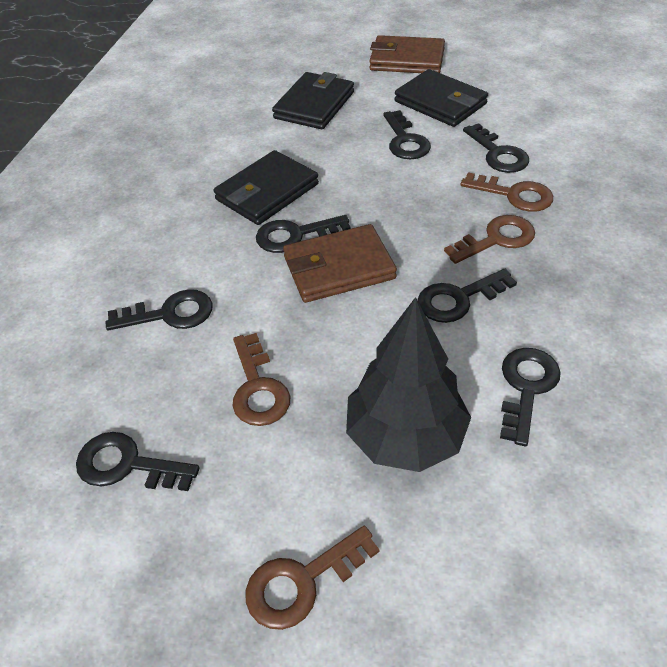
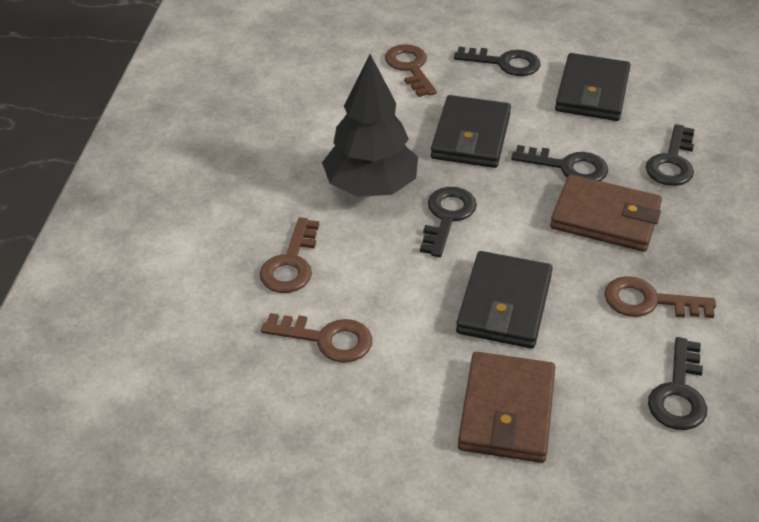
black key: [76,432,200,491] [106,289,213,330] [256,215,351,253] [383,110,431,159] [417,269,517,323] [463,123,529,173] [500,348,561,446] = 7 -> [420,187,477,257] [454,47,541,76] [511,145,608,181] [646,124,695,186] [648,337,707,430] = 5

